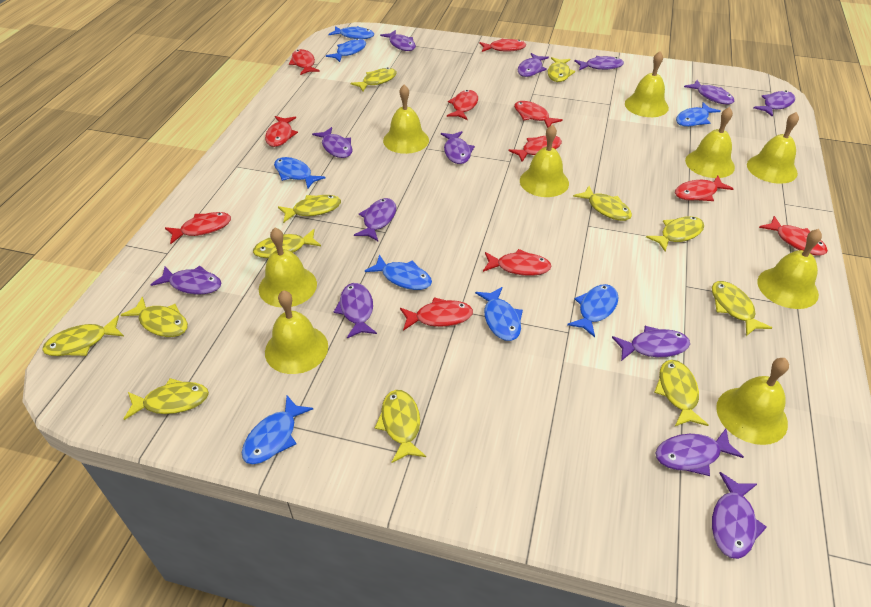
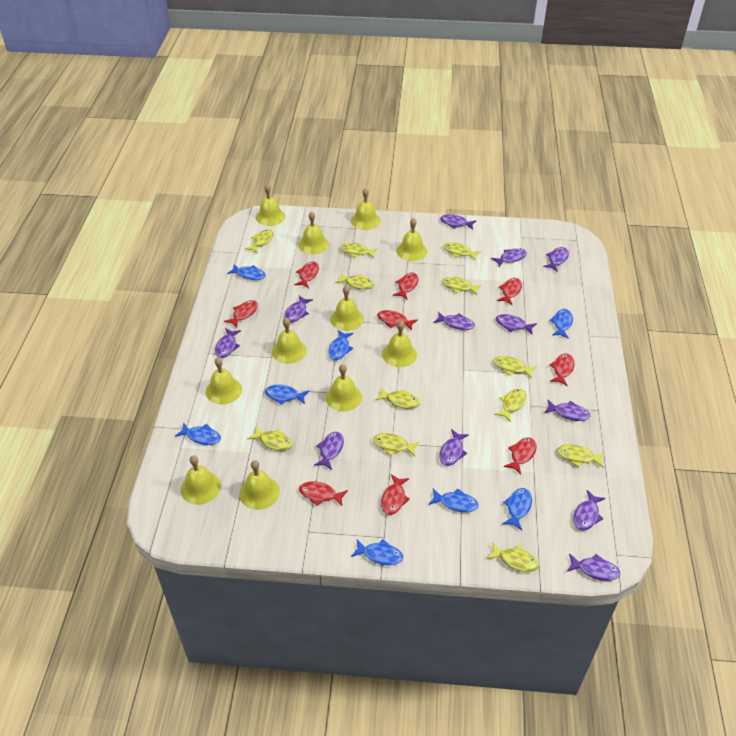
purple fish: [151,266,221,295] [312,127,352,158] [334,283,377,338] [354,198,396,241] [380,30,416,51] [441,131,475,164] [518,53,549,77] [574,56,624,70] [612,326,690,361] [655,429,744,476] [684,80,734,104] [712,472,767,559] [754,91,795,117] = 13 -> [215,328,241,358] [284,296,313,323] [314,432,344,470] [433,312,475,330] [439,429,469,466] [440,214,477,230] [491,248,527,267] [496,314,537,334] [543,247,569,272] [544,400,590,421] [567,553,620,581] [573,490,606,531] = 12
red fish: [165,212,231,244] [265,116,298,147] [289,49,320,75] [400,297,473,331] [447,90,478,120] [479,38,526,52] [483,249,552,276] [508,136,562,162] [514,101,563,128] [675,176,733,201] [759,216,828,255] = 11 -> [224,300,258,328] [294,262,319,288] [299,481,348,506] [377,310,418,331] [381,474,410,515] [393,273,419,300] [497,278,522,305] [504,437,537,475] [550,353,575,386] = 9
yellow bell: [259,228,317,308] [265,290,328,374] [383,85,429,154] [520,125,569,197] [625,51,669,117] [685,107,735,178] [716,358,789,445] [747,112,799,184] [757,229,822,309] = 9 -> [181,455,221,505] [206,357,242,405] [239,460,280,510] [256,184,285,226] [272,318,307,364] [298,211,329,254] [326,364,362,411] [330,286,364,331] [351,188,381,230] [382,321,417,367] [397,218,427,261] = 11

